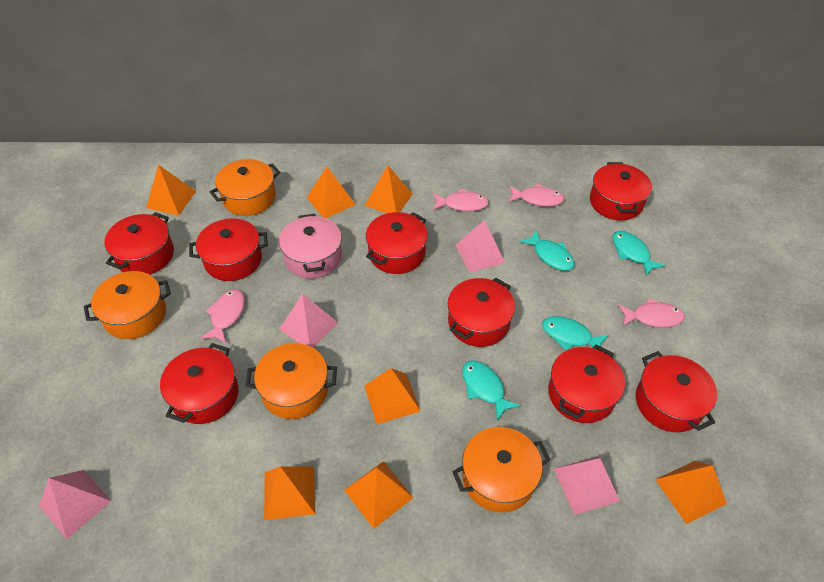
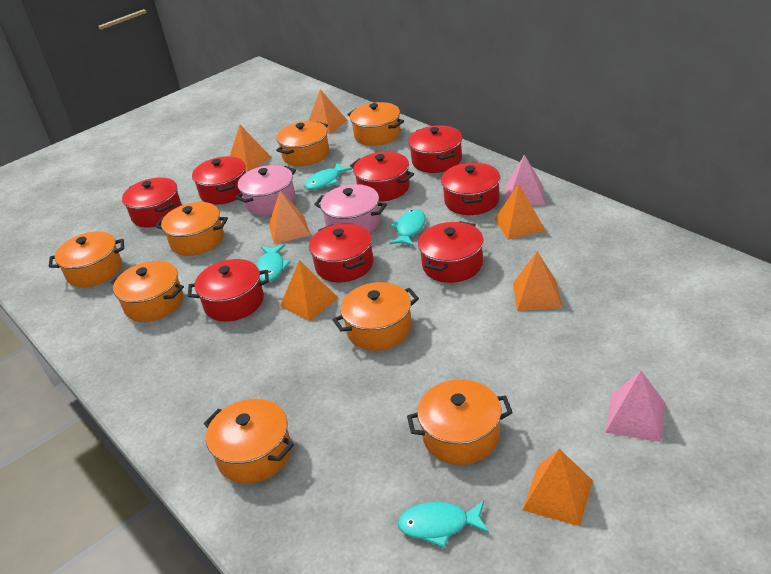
orange pot: [84,271,171,339] [210,159,280,216] [245,343,337,419] [452,427,550,513] = 4 -> [49,231,124,288] [111,261,184,322] [155,202,228,256] [204,399,294,484] [276,121,329,166] [333,282,419,351] [347,102,404,146] [407,379,513,465] = 8
pink fish: [201,289,245,343] [433,189,489,211] [508,184,564,207] [618,298,685,328] = 4 -> none = 0
pink pot: [279,214,342,279] = 1 -> [235,165,296,215] [314,184,387,232] = 2
pink pyramid: [39,470,111,539] [279,293,338,348] [456,220,505,273] [554,456,620,515] = 4 -> [505,154,545,205] [605,371,665,442] = 2

